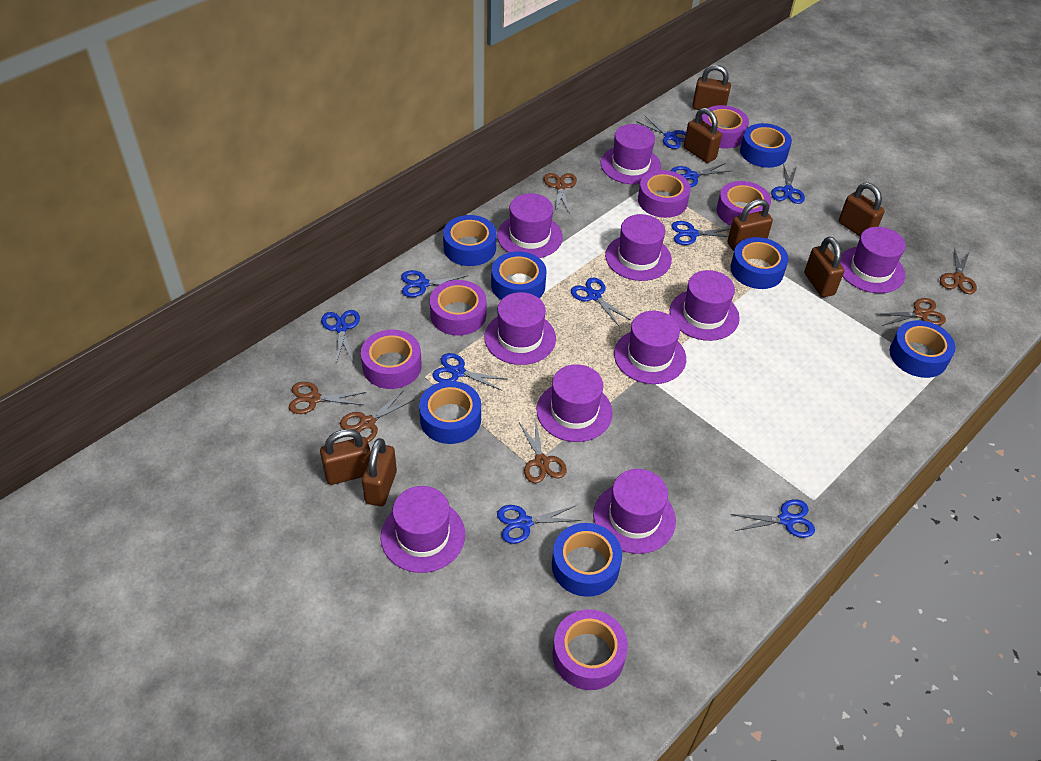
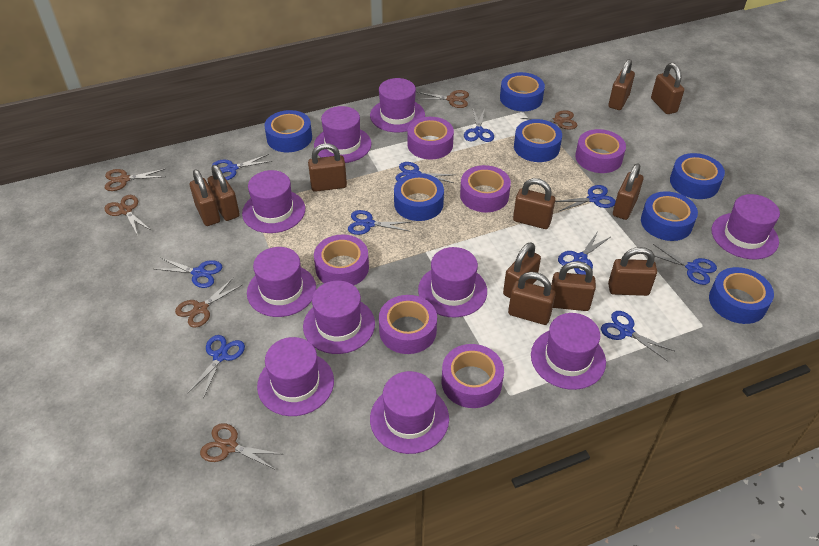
brown padlock: [320,429,371,485] [362,438,397,506] [684,108,722,163] [692,65,731,110] [727,199,773,251] [804,237,844,297] [839,183,885,236] = 7 -> [190,169,220,226] [208,165,240,221] [308,143,347,192] [503,242,541,298] [508,272,556,325] [513,178,555,229] [551,261,596,311] [608,247,657,296] [609,59,635,110] [613,163,643,220] [651,63,684,114] = 11

